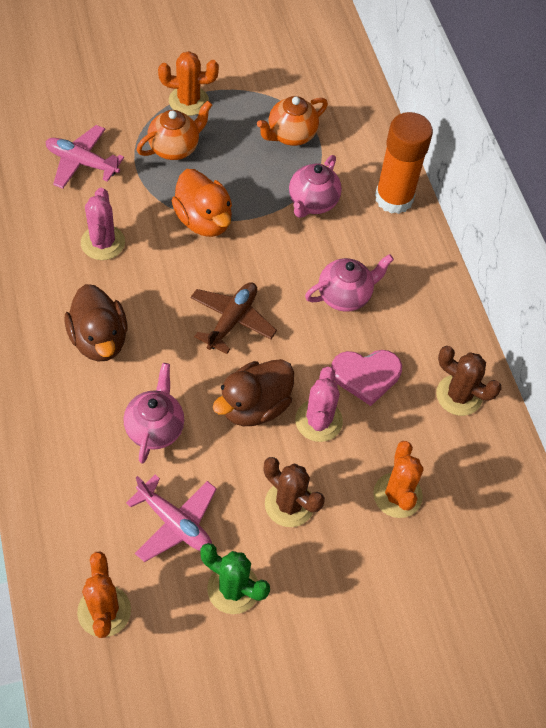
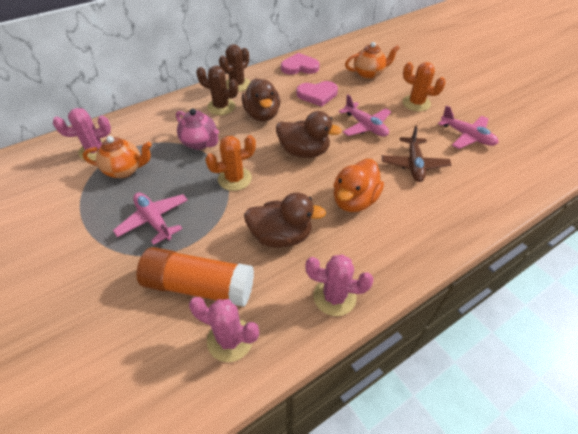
brown duck: [65,284,128,362] [213,359,294,426] = 2 -> [242,78,280,121] [244,193,326,248] [276,111,342,158] = 3
green cactus: [200,543,270,614] = 1 -> none = 0
orange cactus: [77,552,131,638] [158,51,219,116] [373,441,424,518] = 3 -> [205,135,256,191] [402,62,446,112] = 2
pink cactus: [81,188,125,260] [295,367,343,442] = 2 -> [53,108,111,161] [189,297,259,362] [305,254,373,316] = 3
pink heart: [331,350,402,406] = 1 -> [281,53,320,75] [297,81,338,107] = 2
pink plane: [46,125,124,189] [126,475,217,562] = 2 -> [113,193,188,245] [339,94,391,137] [438,105,498,149] = 3
pink teapot: [124,363,184,464] [289,155,342,218] [305,254,394,312] = 3 -> [176,109,219,150] = 1

